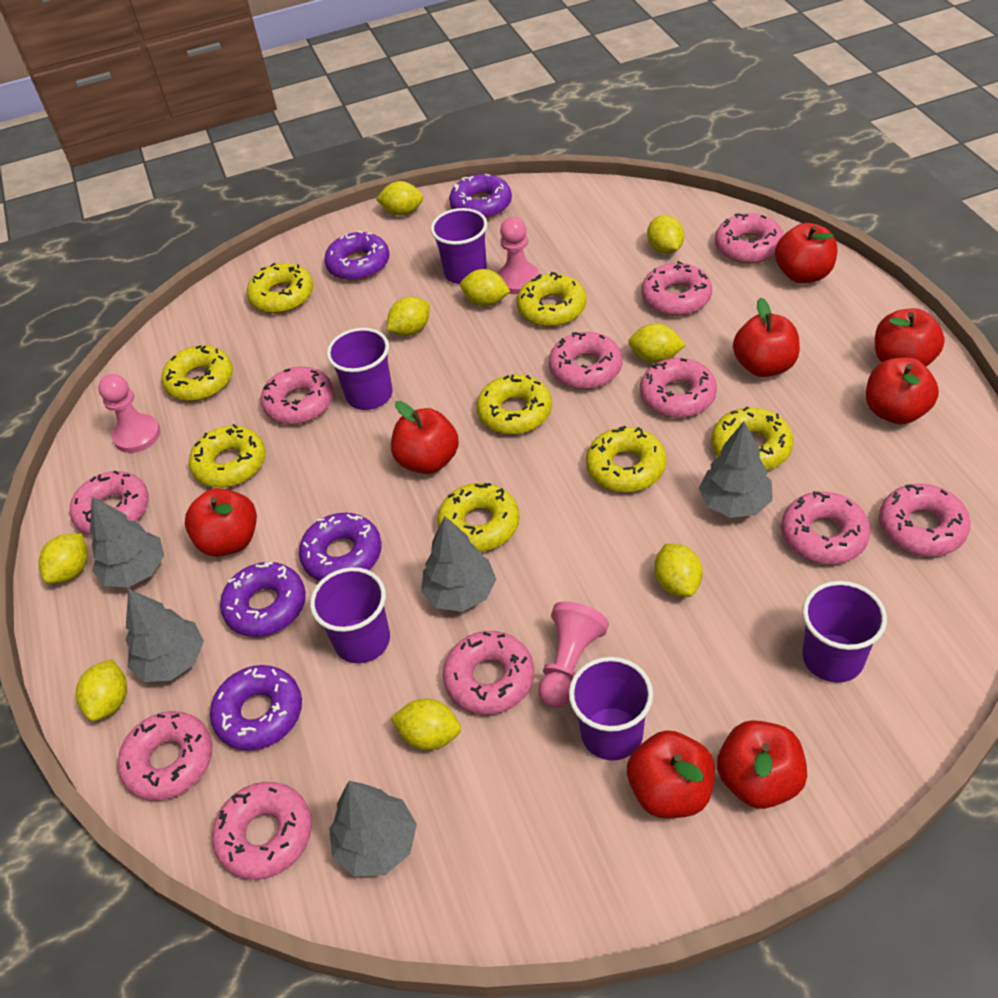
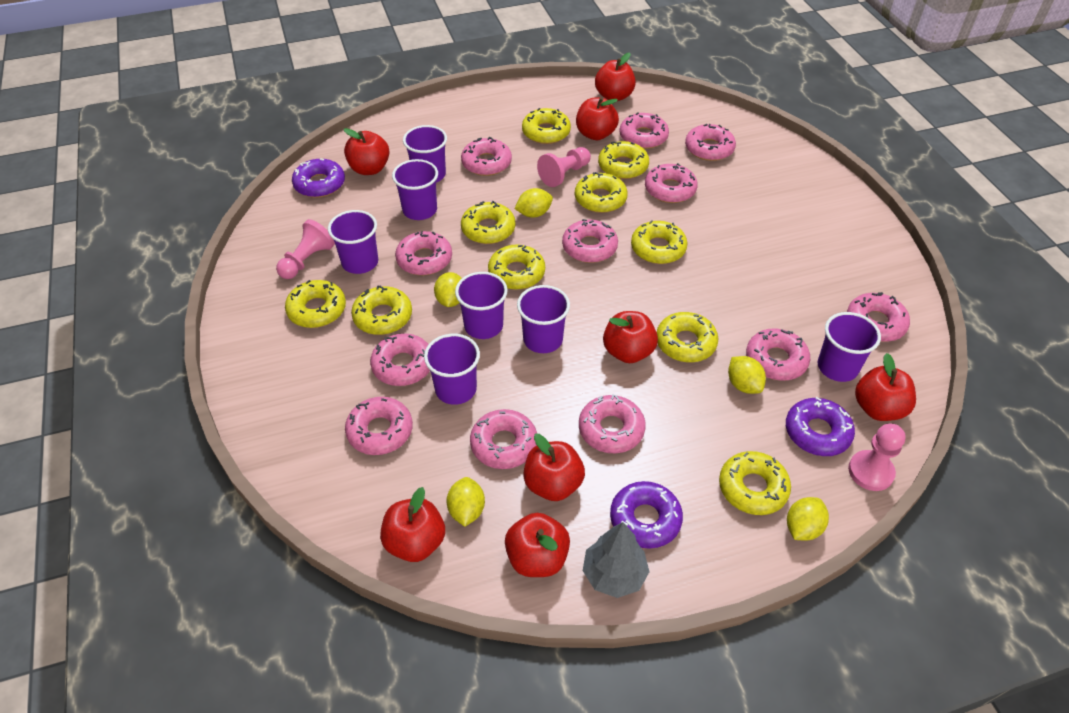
grey tree: [90,496,164,588] [125,589,204,682] [329,781,417,876] [421,516,496,612] [699,421,773,518] = 5 -> [583,522,649,598] = 1
pink donut: [70,470,149,535] [117,711,213,801] [212,782,312,880] [261,366,334,424] [443,631,534,714] [549,332,622,389] [640,358,717,418] [641,261,712,316] [715,213,784,263] [781,491,871,564] [879,484,971,556] = 11 -> [345,397,413,455] [370,333,430,386] [395,231,452,275] [461,137,512,176] [470,409,537,469] [562,219,618,263] [579,395,646,453] [619,112,669,149] [645,163,698,203] [685,124,736,161] [746,328,810,381] [847,292,910,342] = 12
purple cup: [310,567,390,664] [327,328,393,410] [430,208,487,284] [569,657,653,760] [802,581,887,683] = 5 -> [328,210,378,274] [392,159,438,220] [403,125,447,182] [424,334,480,405] [455,272,508,339] [517,285,570,353] [818,312,881,382] = 7
purple donut: [210,665,302,751] [220,562,306,637] [299,513,382,581] [324,231,389,281] [449,174,512,219] = 5 -> [292,158,345,198] [610,481,683,549] [786,397,855,456] = 3
yellow donut: [161,345,233,401] [189,424,265,488] [247,263,313,313] [437,483,520,552] [477,374,552,435] [517,272,586,327] [586,426,667,492] [711,406,793,470] = 8 -> [285,280,346,328] [351,286,412,335] [461,201,515,244] [488,244,545,290] [522,108,571,144] [575,172,628,213] [598,141,649,179] [631,220,687,264] [657,312,718,362] [719,451,791,515] = 10
yellow lemon: [39,534,88,584] [76,659,127,721] [376,181,423,216] [387,297,430,336] [390,698,461,750] [460,269,510,306] [628,323,685,363] [647,215,684,254] [654,543,703,597] = 9 -> [434,272,462,307] [446,477,485,527] [515,188,553,218] [728,356,766,394] [787,497,829,541] = 5

